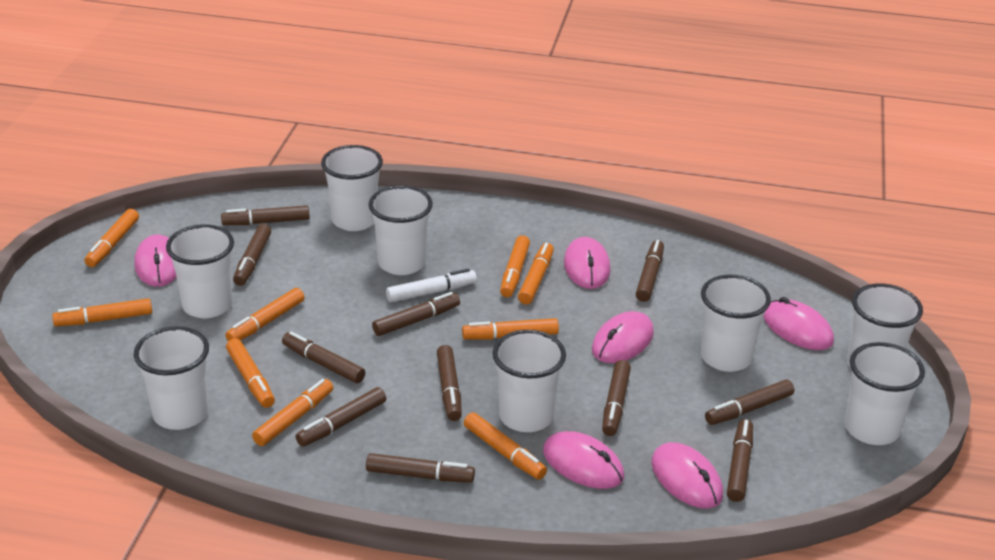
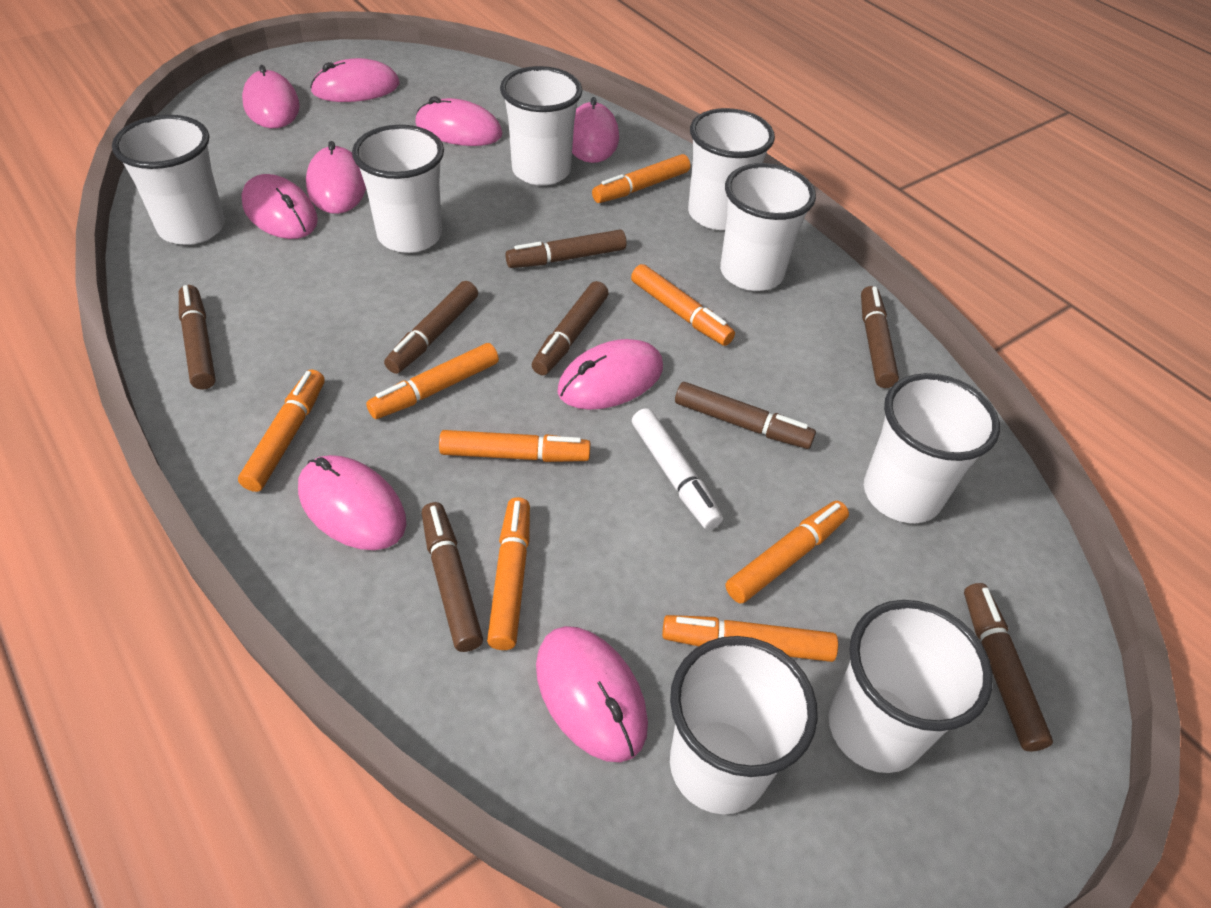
brown marker: [221,205,310,225] [233,224,271,286] [282,331,365,383] [296,387,386,447] [366,453,475,482] [372,292,460,336] [437,345,462,421] [602,360,631,436] [636,240,664,302] [705,379,794,425] [727,419,753,502] = 11 -> [179,285,216,390] [384,281,478,374] [422,502,483,652] [505,230,626,268] [532,281,608,375] [675,382,816,449] [861,286,899,388] [964,583,1053,751] = 8
orange marker: [52,298,152,326] [84,209,139,267] [225,288,305,341] [226,338,275,408] [252,379,333,446] [462,318,559,340] [464,412,547,480] [500,236,530,297] [518,243,554,304] = 9 -> [238,370,325,492] [366,343,499,419] [439,430,590,462] [487,497,530,650] [592,154,690,203] [631,264,735,346] [662,615,838,662] [726,501,849,603] = 8
pink mouse: [134,235,176,287] [543,431,624,489] [564,237,611,289] [592,311,654,363] [652,442,723,509] [763,297,834,350] = 6 -> [241,174,318,239] [242,65,300,128] [298,455,406,550] [306,141,366,214] [310,58,400,102] [415,96,503,146] [536,626,648,762] [557,339,663,410] [572,97,619,163] = 9

